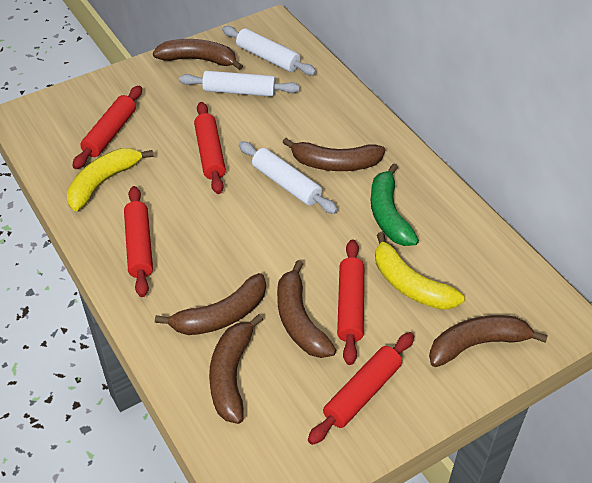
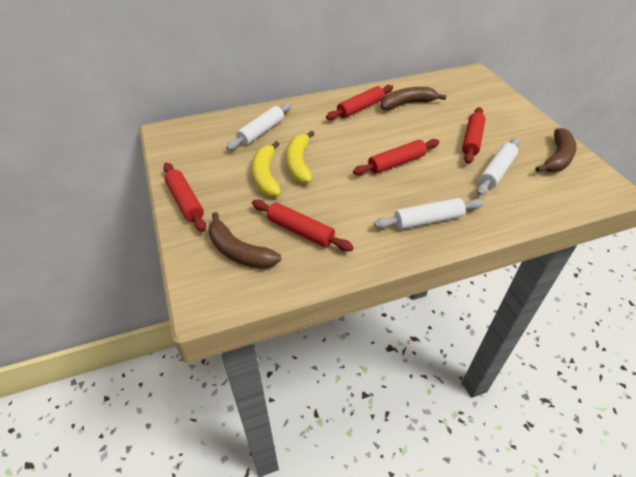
brown banana: [153,39,243,70] [155,273,266,335] [209,314,263,424] [277,260,336,358] [282,138,385,171] [429,315,548,367] = 6 -> [208,212,281,269] [380,87,447,110] [536,128,577,172] = 3
green banana: [371,163,419,246] = 1 -> none = 0

